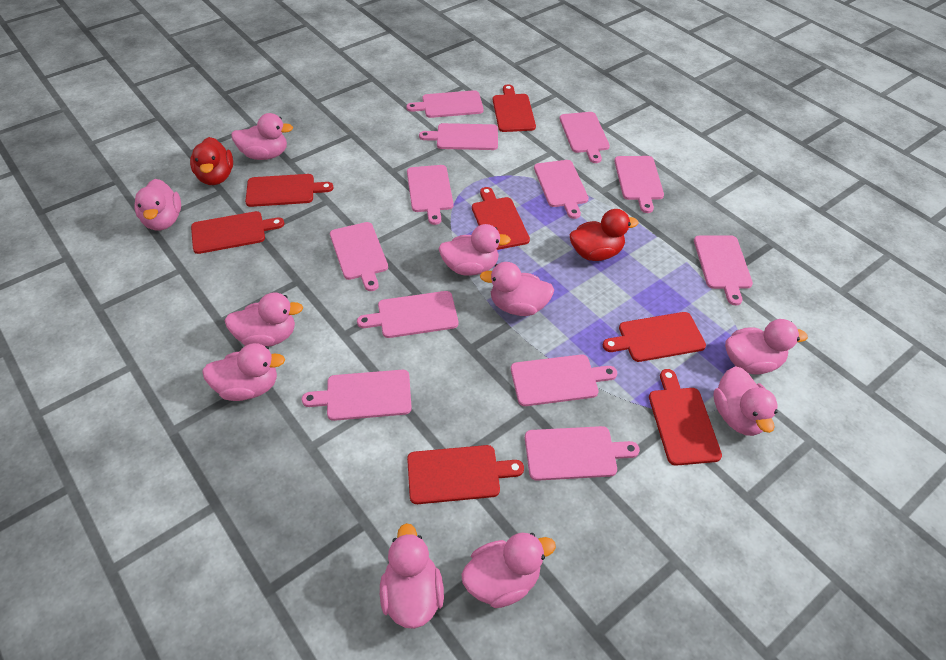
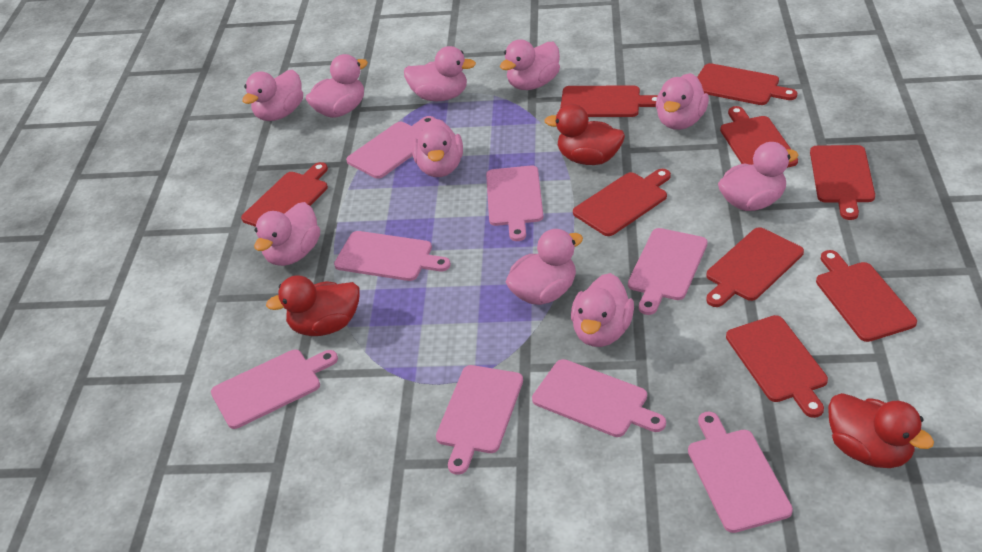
pink cutting board: [302,370,412,421] [330,222,388,291] [357,291,458,338] [406,90,484,118] [407,165,453,225] [419,123,498,150] [511,355,617,406] [525,426,640,481] [534,160,589,219] [560,112,610,163] [614,156,664,213] [694,235,753,305] = 12 -> [211,349,338,429] [334,231,451,281] [346,116,435,179] [436,365,523,475] [486,165,544,241] [532,359,666,437] [628,228,707,315] [688,412,793,533] = 8
red cutting board: [191,211,284,254] [245,174,334,207] [407,445,524,504] [472,187,530,250] [493,84,536,132] [603,312,706,362] [649,369,722,466] = 7 -> [241,162,328,227] [560,86,658,117] [573,169,671,236] [697,63,797,105] [706,227,804,307] [720,106,798,168] [726,315,828,418] [810,145,875,220] [816,250,917,342] = 9
red duck: [190,137,233,185] [569,209,639,261] = 2 -> [266,275,360,336] [544,104,625,165] [828,393,934,468] = 3

